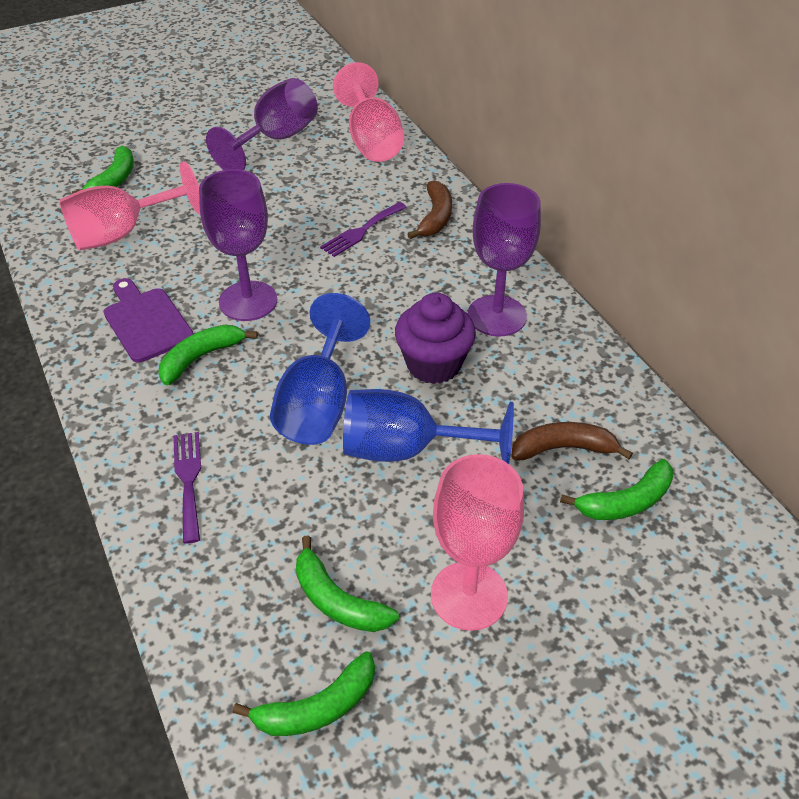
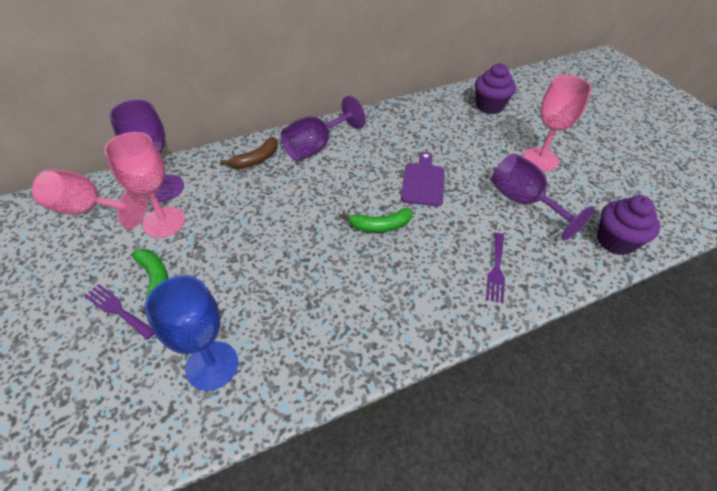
blue goblet: [270,293,370,445] [343,389,514,464] = 2 -> [145,275,238,391] = 1
brown banana: [407,180,452,239] [511,422,633,461] = 2 -> [220,137,278,169] = 1
green banana: [72,146,134,194] [159,325,258,385] [233,651,375,736] [296,535,399,632] [560,459,673,520] = 5 -> [132,249,168,314] [341,208,412,233] = 2
purple cupcake: [395,293,476,384] = 1 -> [475,63,516,114] [597,196,660,255] = 2

